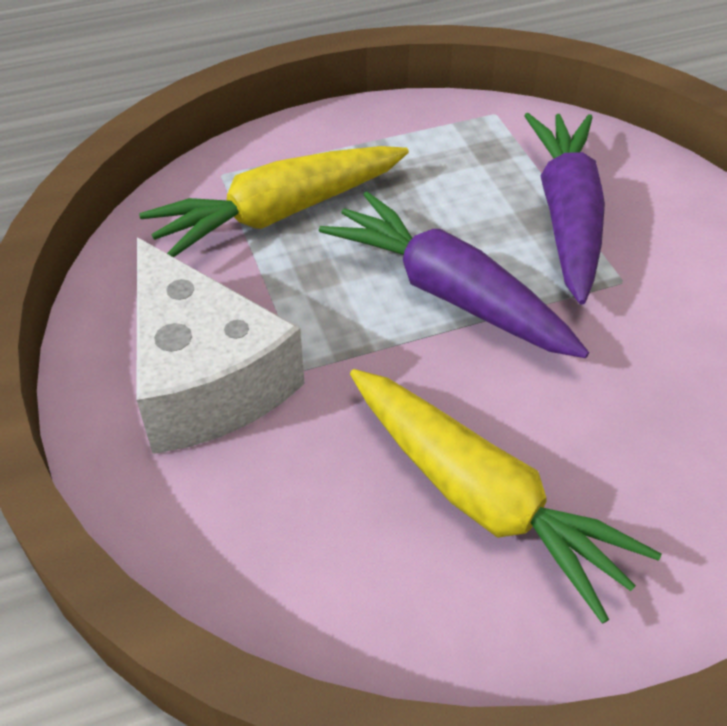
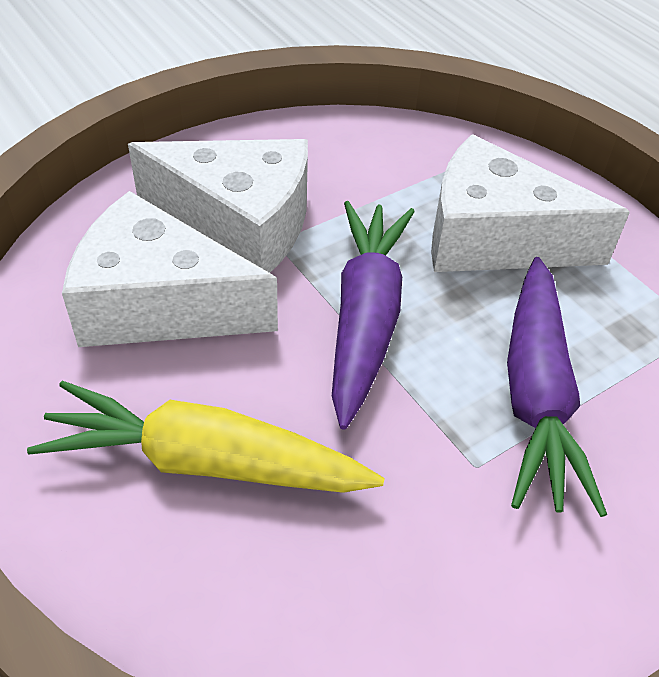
white cheese: [136,238,305,454] = 1 -> [62,191,278,347] [128,139,308,273] [431,134,630,272] = 3
yellow carrot: [139,146,409,257] [350,369,662,624] = 2 -> [27,381,384,493] = 1

